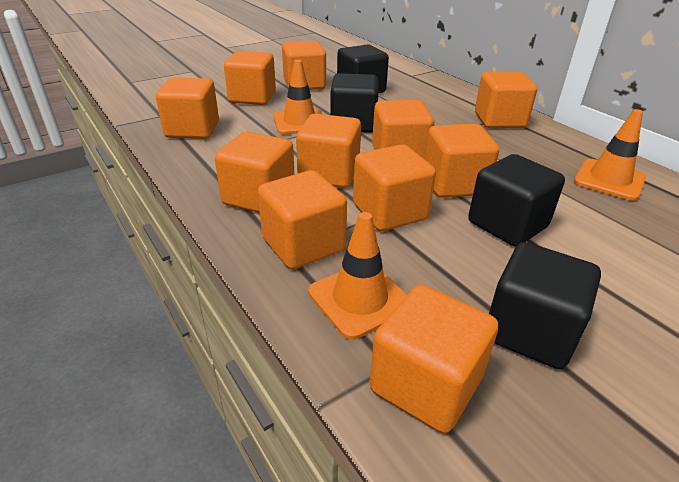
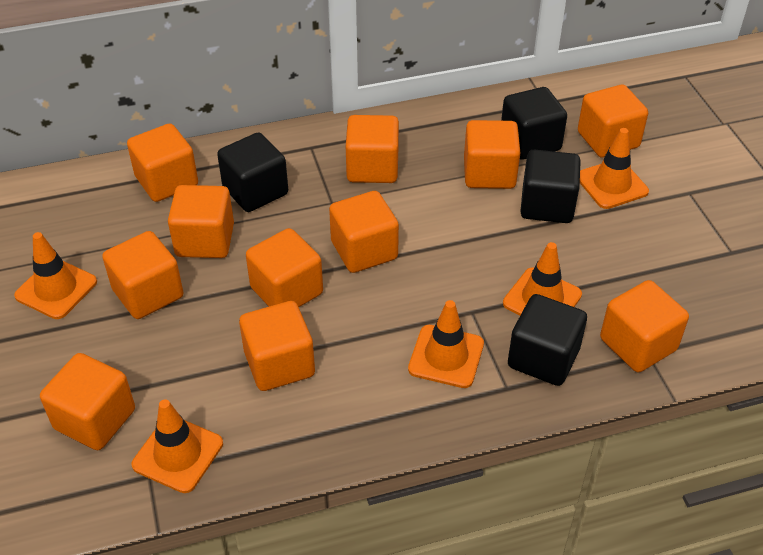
orange traffic cone: [273,60,322,135] [308,212,407,340] [574,109,646,201] = 3 -> [14,232,97,319] [132,399,223,493] [408,300,484,388] [503,242,582,315] [580,128,649,209] = 5

